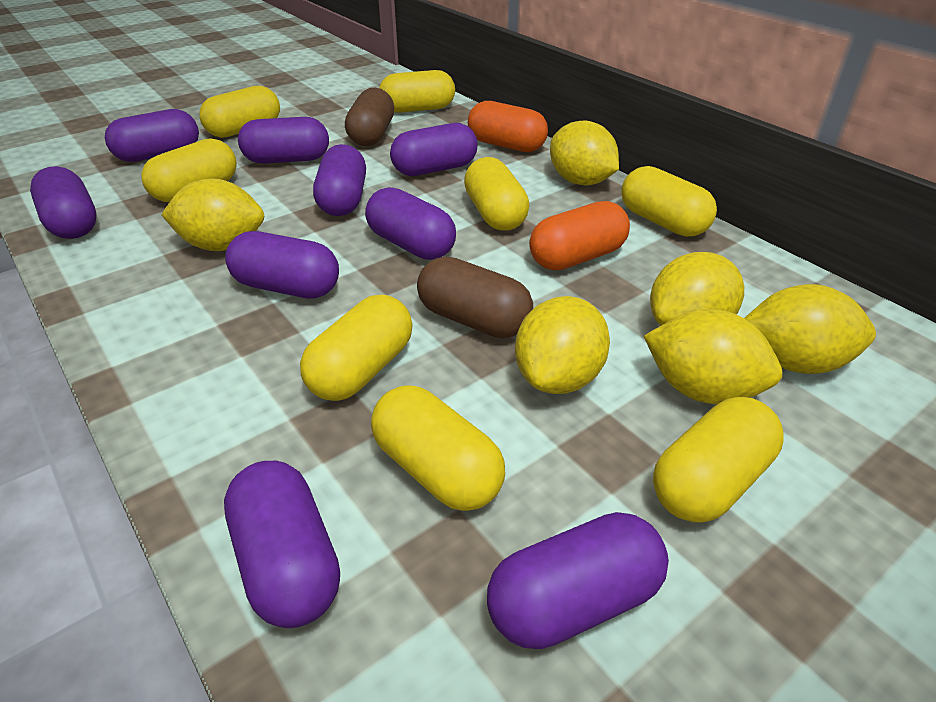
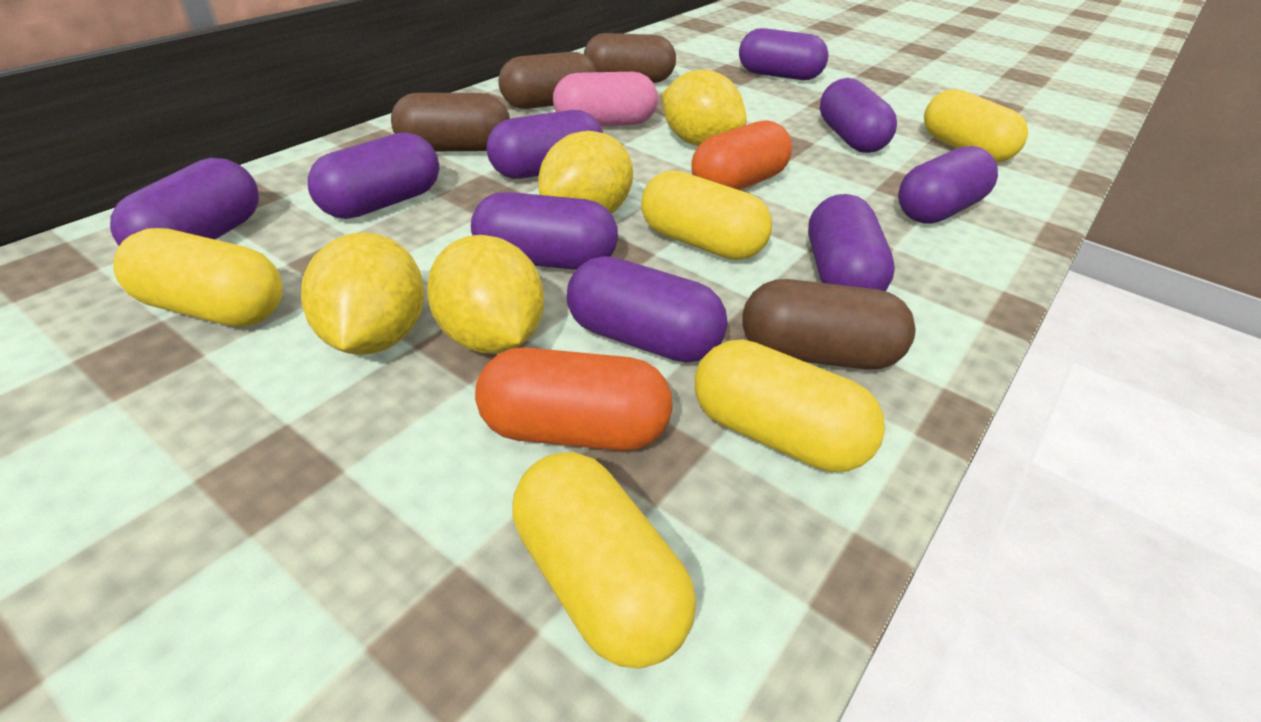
brown capsule: [345,87,394,146] [417,257,533,338] = 2 -> [391,93,510,151] [498,52,597,109] [584,33,676,83] [742,279,915,369] = 4
pink capsule: none = 0 -> [553,72,658,126] = 1
yellow capsule: [141,138,237,202] [199,86,280,138] [300,295,413,401] [371,385,505,511] [379,70,455,113] [464,157,529,231] [621,166,717,237] [653,397,784,523] = 8 -> [113,228,283,327] [512,452,696,668] [641,170,772,260] [695,339,885,472] [924,89,1028,162] = 5
yellow lemon: [161,179,264,251] [515,296,610,394] [550,120,619,185] [644,309,782,404] [650,252,744,326] [744,284,876,374] = 6 -> [301,232,424,355] [427,235,544,354] [538,131,633,214] [662,70,747,146] = 4

